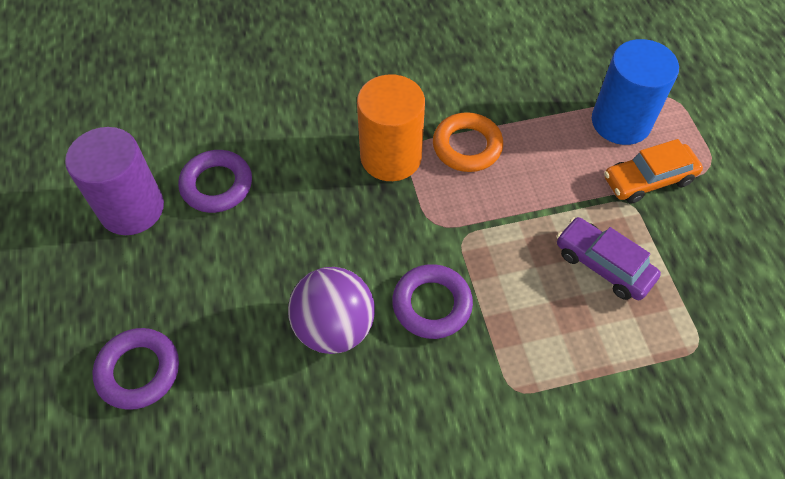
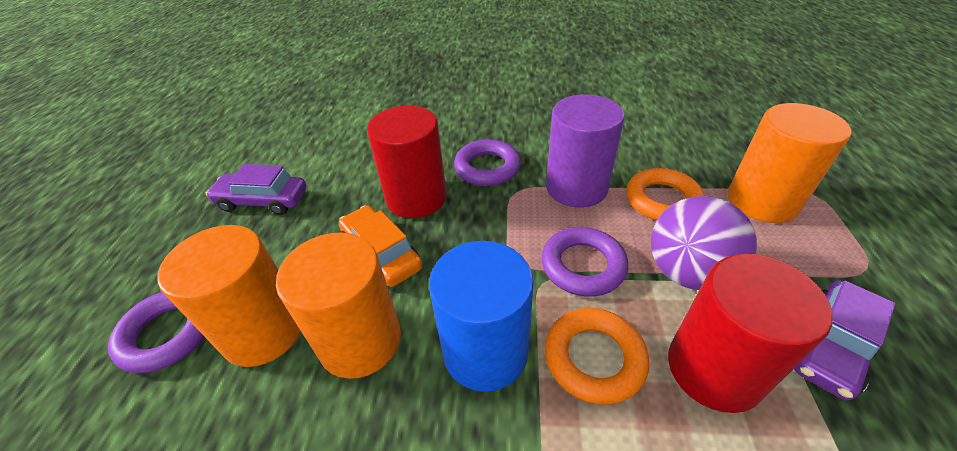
orange cylinder: [357,74,425,181] = 1 -> [158,225,301,367] [276,232,401,379] [728,103,851,223] = 3
orange ring: [433,112,503,172] = 1 -> [545,308,649,405] [626,168,705,221] = 2
purple car: [557,217,661,300] = 1 -> [206,164,307,215] [794,281,895,400] = 2
red cylinder: none = 0 -> [367,106,447,218] [668,254,833,413] = 2

